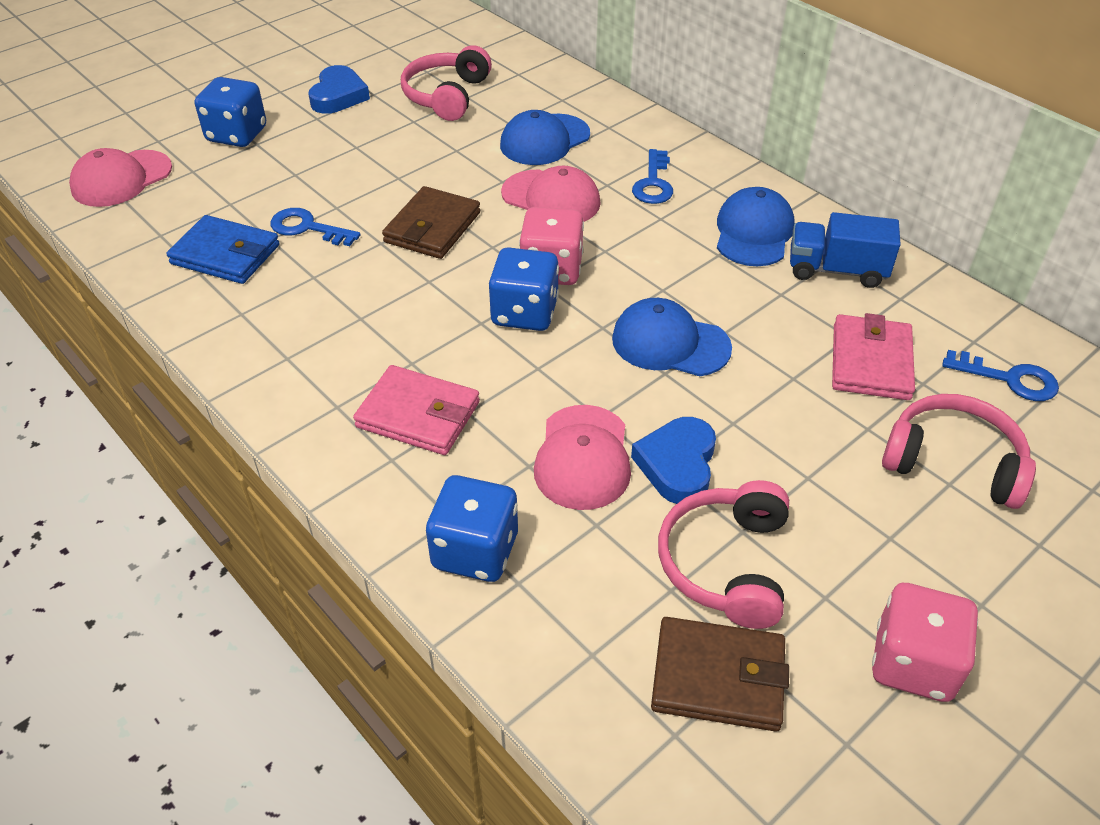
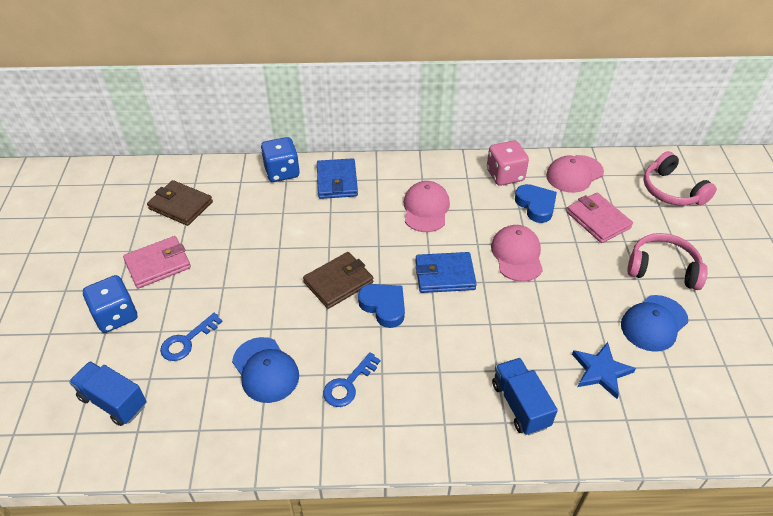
blue cap: [500,110,590,165] [612,298,732,376] [717,187,795,266] = 3 -> [232,337,299,403] [621,295,689,352] = 2
blue dice: [195,77,266,147] [426,475,518,582] [489,247,559,331] = 3 -> [83,275,137,333] [261,137,300,182] = 2
blue key: [271,208,361,246] [632,149,673,204] [942,350,1059,401] = 3 -> [160,313,223,361] [323,352,380,407] = 2
blue star: none = 0 -> [572,342,636,399] = 1
blue truck: [790,212,901,288] = 1 -> [69,361,147,426] [492,358,558,435] = 2
blue wallet: [166,215,279,284] = 1 -> [317,158,358,199] [415,252,477,293] = 2
pink dice: [519,207,584,285] [872,583,978,702] = 2 -> [487,140,529,186] = 1
pink headphones: [401,45,492,121] [658,480,789,629] [882,394,1036,509] = 3 -> [627,233,708,290] [643,151,717,206] = 2

